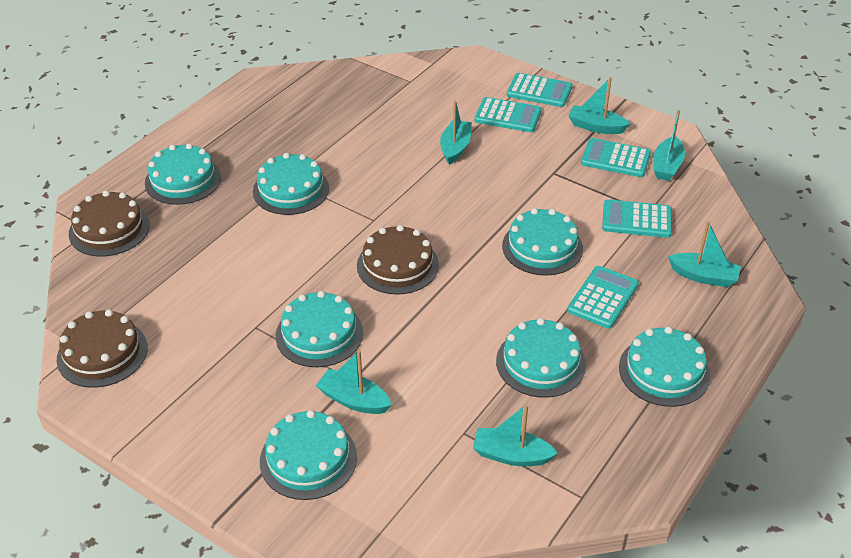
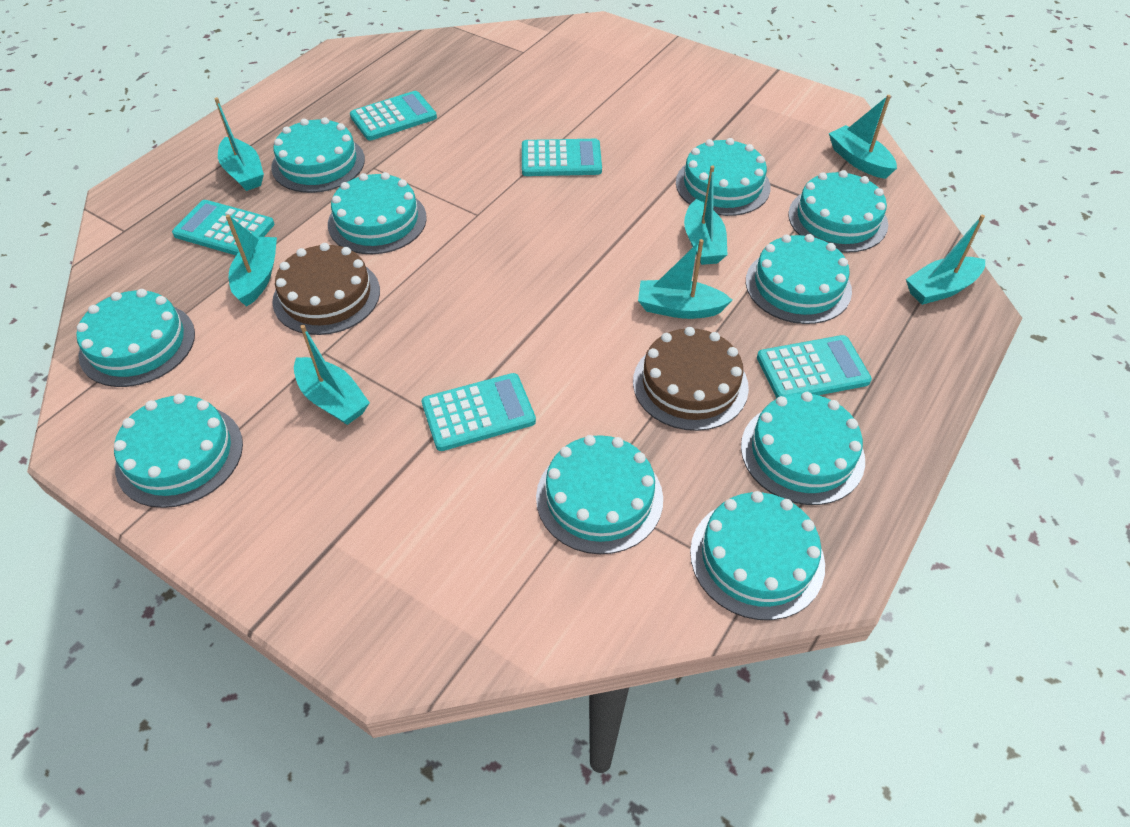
brown cake: [57,309,148,388] [69,191,150,257] [357,225,439,295] = 3 -> [272,243,380,335] [633,327,749,431] = 2
turquoise boat: [316,350,392,414] [440,100,472,165] [473,404,558,466] [568,77,630,134] [654,110,685,181] [668,221,741,287] = 6 -> [215,98,264,191] [226,215,277,307] [294,325,370,425] [638,239,732,319] [684,165,728,265] [829,95,897,179] [906,215,985,305] = 7
turquoise cake: [145,143,221,205] [253,153,329,215] [260,410,357,500] [276,291,363,367] [496,318,586,398] [502,208,583,276] [619,327,711,407] = 7 -> [76,289,195,387] [114,394,243,508] [271,117,365,193] [328,172,427,254] [536,435,663,554] [676,138,770,216] [690,491,825,620] [741,392,865,505] [746,234,852,324] [788,170,888,253] = 10

